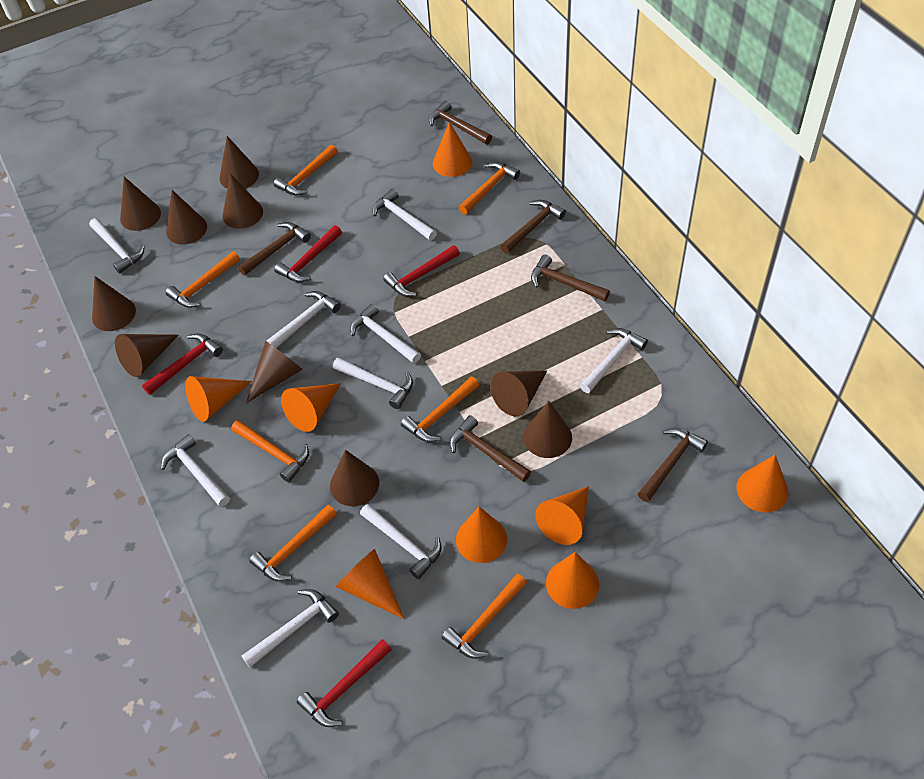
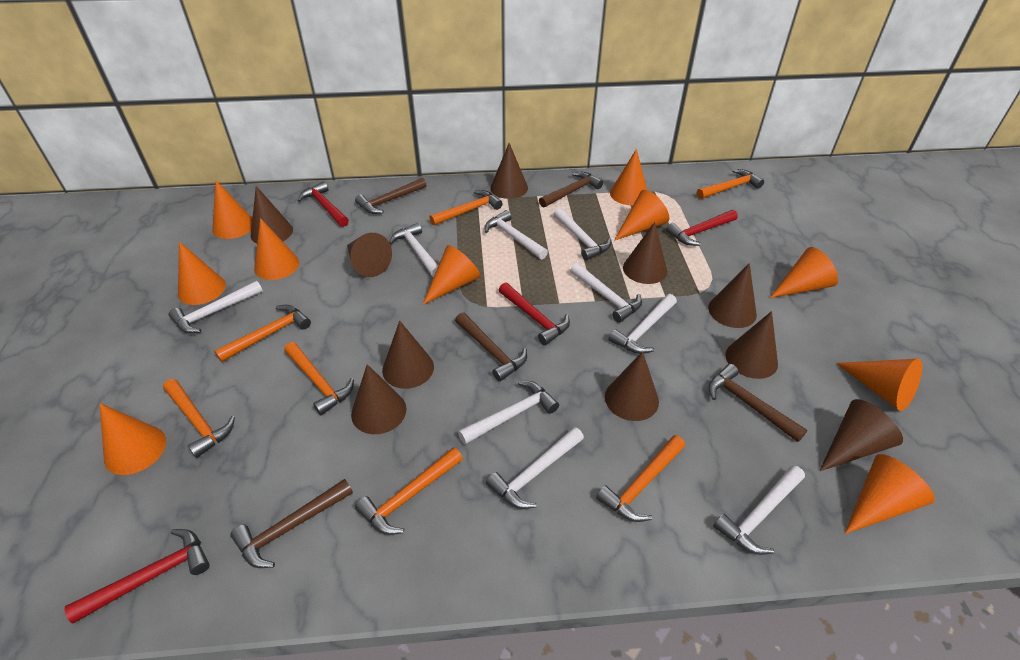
brown hammer: [238,222,311,275] [429,101,492,144] [450,415,531,482] [500,200,566,254] [531,254,610,301] [638,428,708,502] = 6 -> [230,479,353,568] [355,178,426,214] [455,313,527,382] [539,172,603,208] [708,364,807,442] = 5
orange cone: [185,376,252,422] [281,383,341,432] [336,549,404,619] [433,122,472,177] [456,507,507,563] [535,486,589,545] [546,552,600,609] [736,455,789,512] = 8 -> [99,403,166,475] [178,242,226,305] [212,180,252,239] [254,218,299,280] [422,245,481,305] [610,149,647,205] [614,190,669,241] [770,247,838,298] [836,359,922,411] [845,454,935,534] = 10

